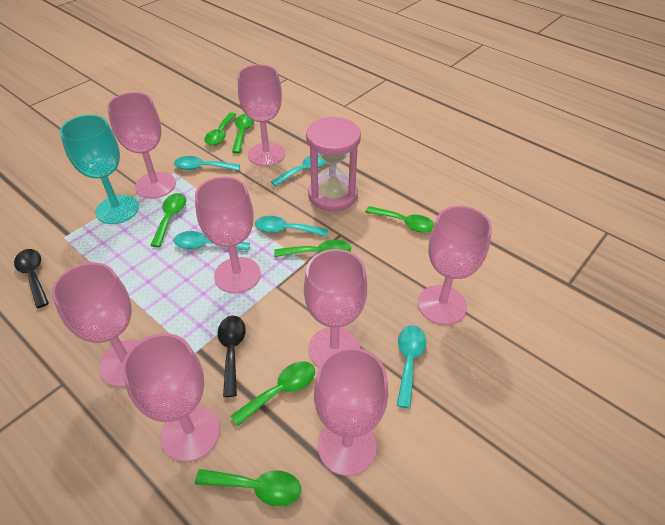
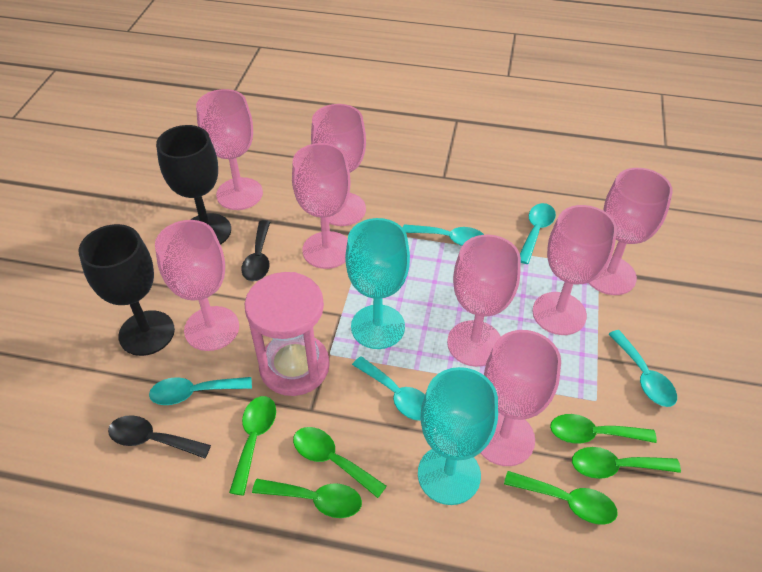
black goblet: none = 0 -> [79,224,175,356] [156,125,231,245] = 2
green spoon: [150,193,186,247] [195,469,301,506] [204,112,237,146] [230,361,315,427] [232,114,254,153] [274,240,351,257] [365,206,435,233] = 7 -> [229,396,276,496] [252,479,362,518] [293,427,387,498] [504,471,617,525] [550,414,657,444] [572,447,681,479] = 6
turquoise goblet: [60,115,139,224] = 1 -> [345,218,410,349] [418,367,498,505] = 2

